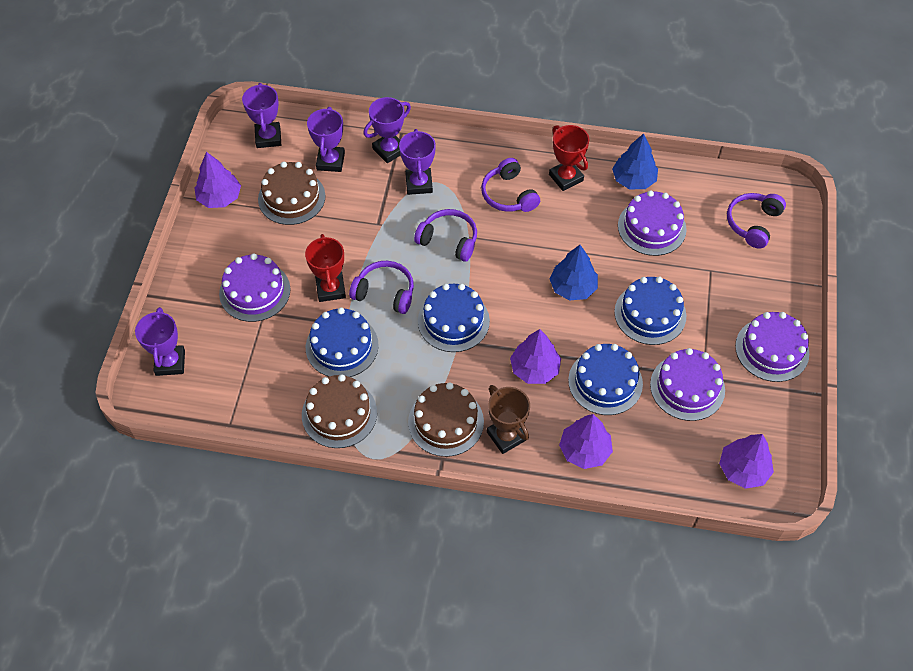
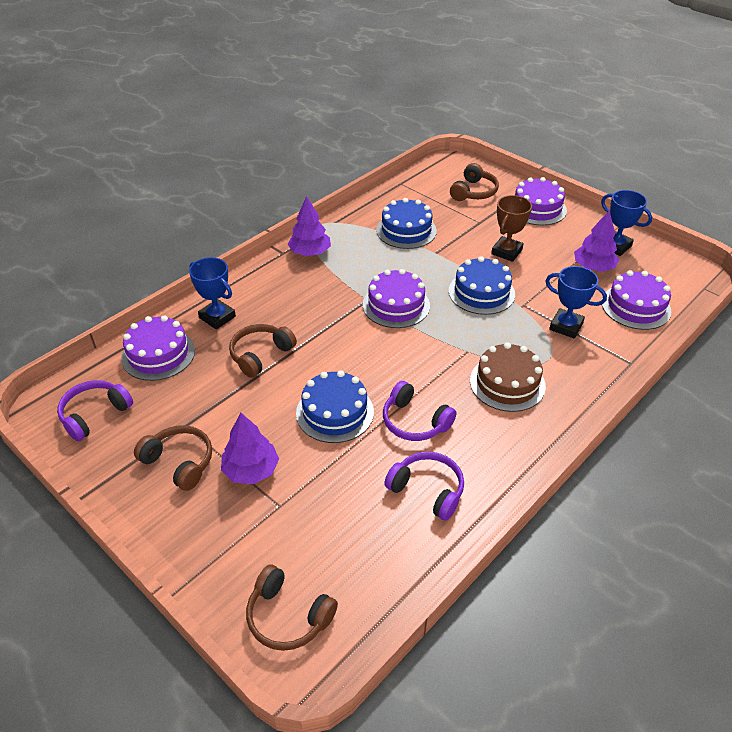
blue cake: [306,307,379,377] [418,284,490,352] [568,344,643,415] [614,276,686,345] = 4 -> [296,370,374,443] [376,198,437,249] [449,256,515,315] = 3
blue tree: [549,245,598,301] [612,133,658,189] = 2 -> none = 0
blue trophy: none = 0 -> [189,257,236,329] [545,266,607,338] [601,190,652,256] = 3
brown cake: [258,162,326,225] [302,374,377,448] [408,382,484,457] = 3 -> [470,342,546,412] = 1
brown headphones: none = 0 -> [134,425,212,491] [229,324,297,378] [246,564,338,651] [450,163,499,201] = 4
purple headphones: [349,261,414,314] [414,209,477,262] [481,158,540,212] [727,193,786,249] = 4 -> [57,380,133,441] [383,381,456,441] [384,452,464,521] = 3
purple tree: [194,152,241,208] [510,329,561,384] [559,414,613,469] [719,434,774,489] = 4 -> [221,413,279,484] [288,196,331,256] [574,211,619,272] = 3
purple trophy: [135,307,185,376] [242,83,281,148] [307,107,345,172] [363,97,411,163] [399,129,436,195] = 5 -> none = 0
red trophy: [305,234,346,302] [549,125,589,191] = 2 -> none = 0

